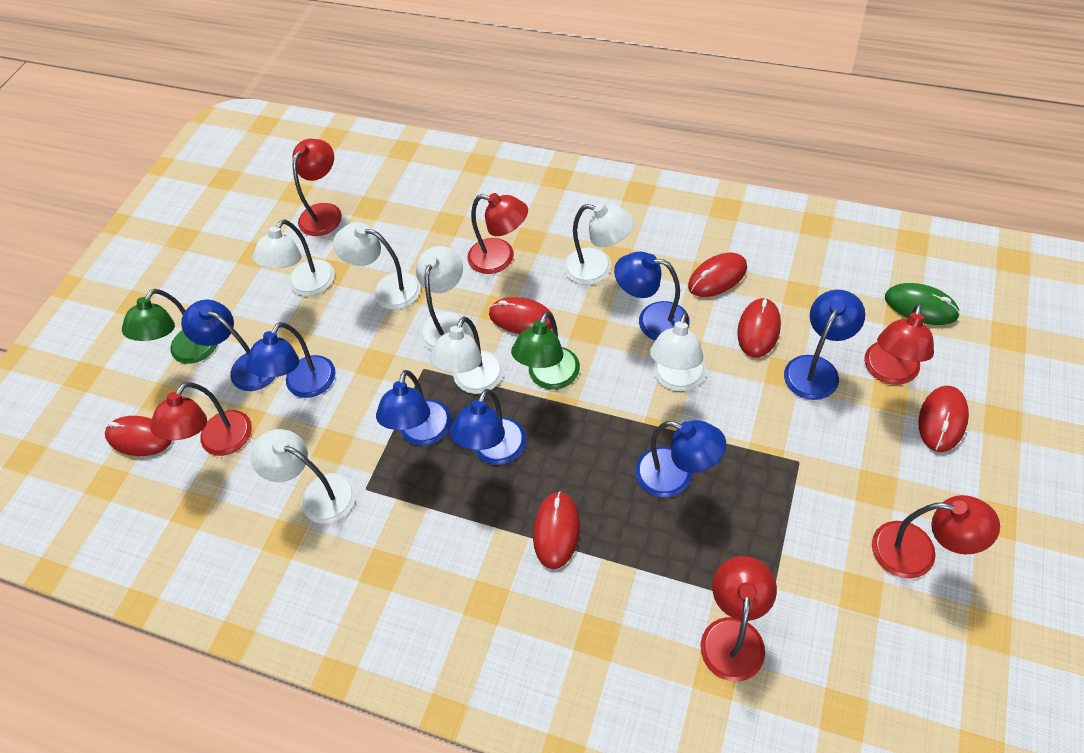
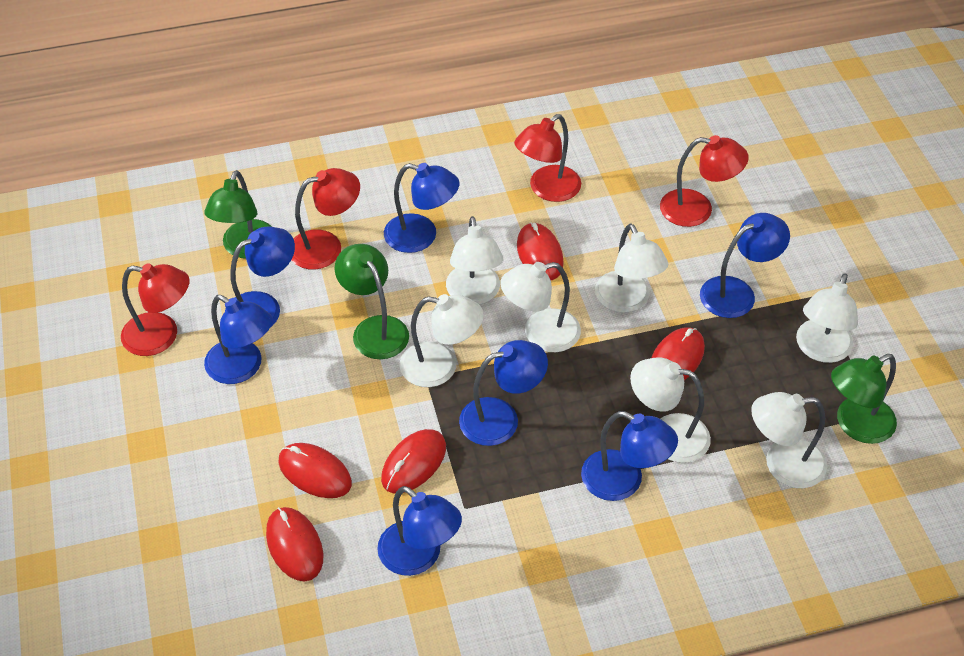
green lamp: [122,289,217,364] [511,311,580,390] = 2 -> [205,170,272,258] [335,244,409,359] [831,354,897,444] = 3
green mouse: [885,283,960,325] = 1 -> none = 0
red lamp: [150,382,252,456] [292,139,342,236] [467,193,528,274] [700,556,777,682] [864,303,934,385] [872,495,1000,578] = 6 -> [121,263,190,356] [292,168,360,269] [514,114,581,202] [660,135,749,227] = 4
red mouse: [105,416,172,456] [489,297,554,334] [533,491,580,569] [688,253,747,297] [737,297,781,358] [918,385,969,452] = 6 -> [266,507,323,582] [279,443,352,498] [381,429,446,493] [517,222,564,280] [651,327,705,380] = 5

